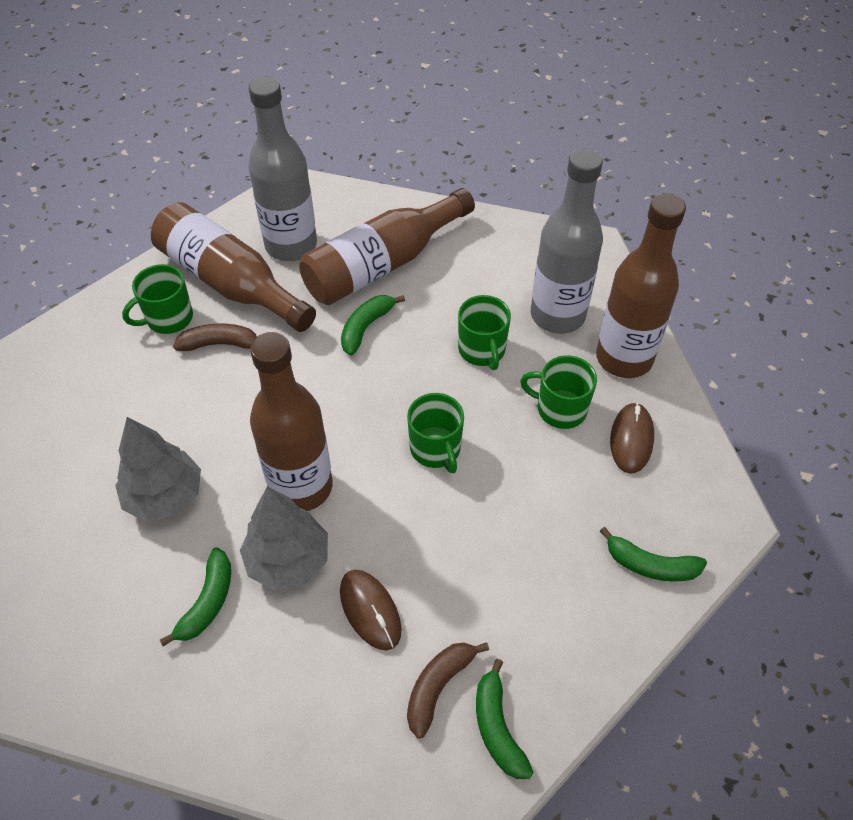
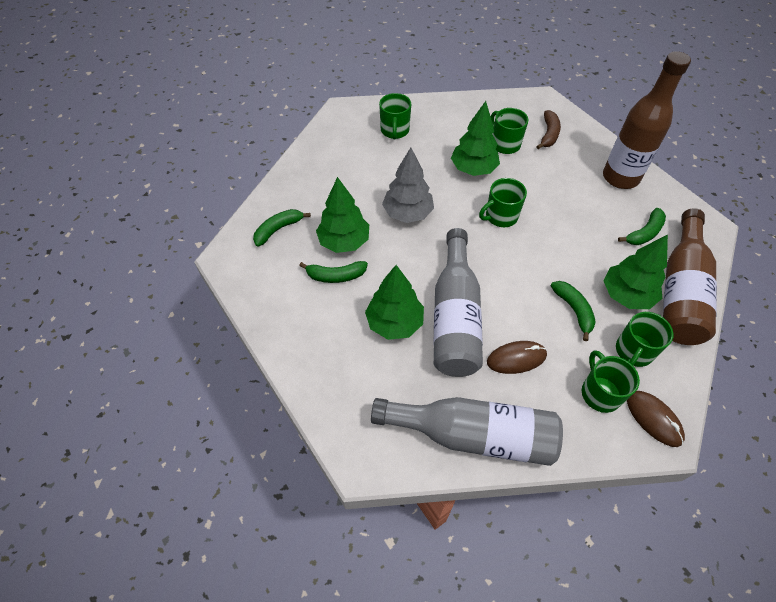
brown banana: [173,323,257,351] [407,642,489,738] = 2 -> [536,110,561,149] = 1
brown bottle: [151,202,316,332] [250,332,333,511] [299,188,475,305] [596,193,686,378] = 4 -> [603,51,691,189] [663,208,717,345] = 2
green mug: [122,264,193,334] [407,393,464,473] [458,295,511,370] [520,355,597,429] = 4 -> [379,93,411,140] [479,178,527,227] [491,108,528,154] [582,350,640,413] [616,312,673,367] = 5
green tree: none = 0 -> [316,177,369,253] [365,265,424,340] [451,101,500,176] [604,234,668,309] = 4
grey tree: [115,417,201,522] [240,487,328,590] = 2 -> [382,148,434,223] = 1

